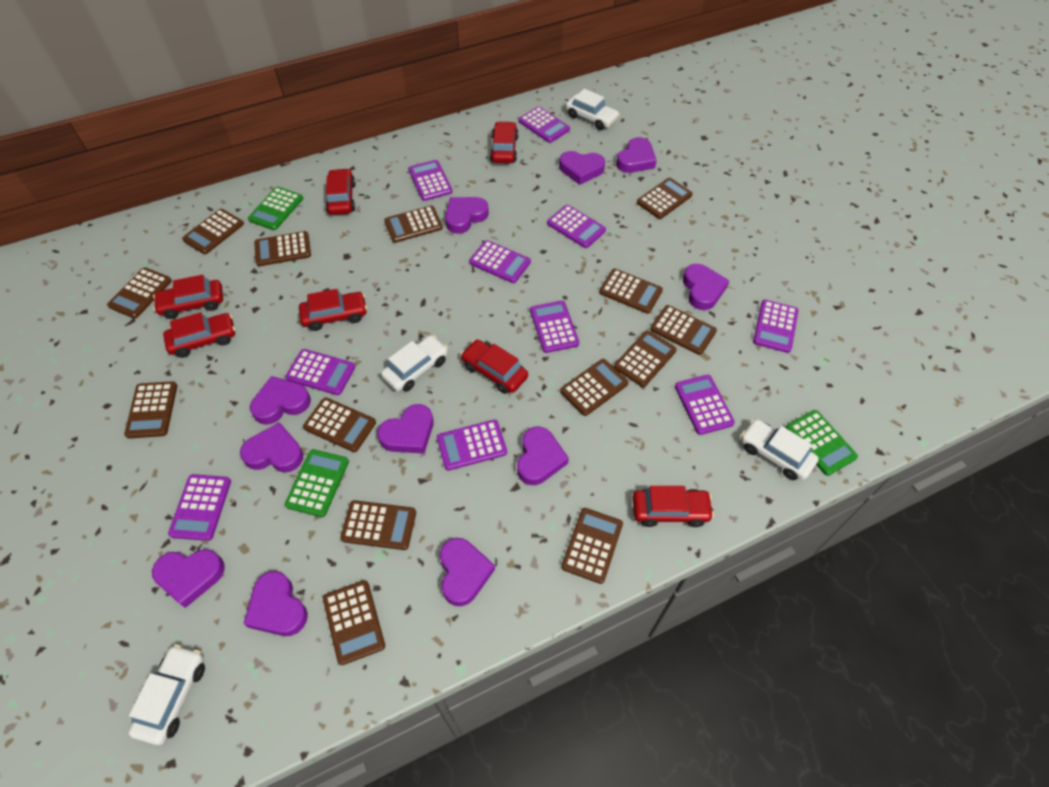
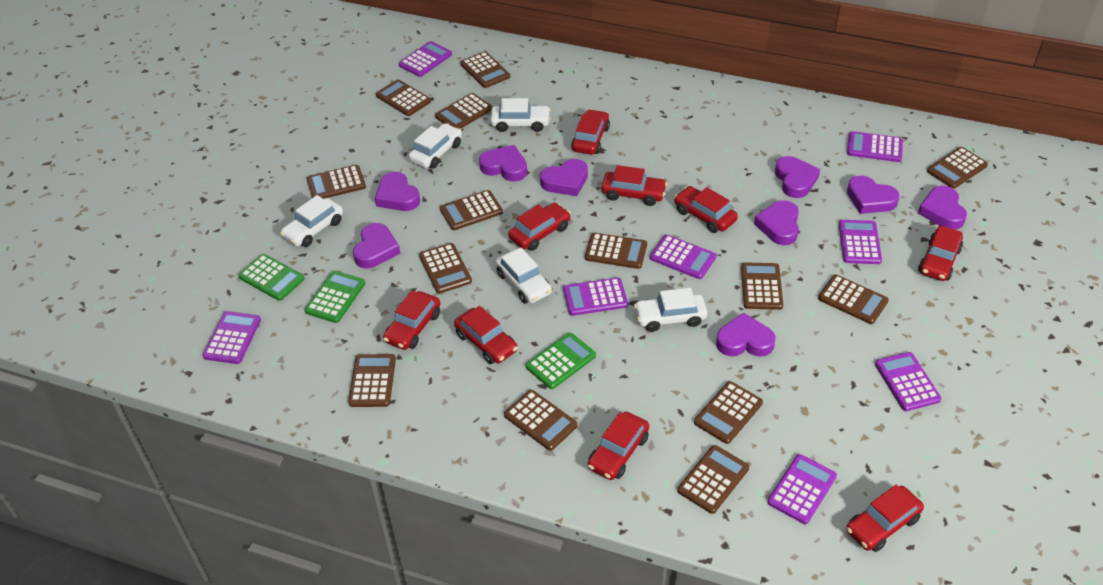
purple calculator: [168,474,231,541] [285,349,355,395] [408,160,452,201] [437,420,507,471] [469,240,531,283] [518,106,570,143] [530,301,579,353] [547,205,606,248] [675,375,735,435] [753,300,799,353] = 10 -> [203,311,261,364] [399,41,452,77] [563,277,628,316] [650,235,716,279] [767,454,837,524] [839,220,882,264] [847,131,903,162] [875,352,941,411] = 8
purple heart: [152,549,225,608] [240,422,303,472] [243,571,308,636] [250,376,311,425] [377,404,433,454] [440,538,495,606] [445,197,489,234] [517,427,569,485] [559,151,605,185] [616,137,657,173] [683,264,729,310] = 11 -> [353,223,400,268] [375,172,420,211] [479,145,527,181] [540,159,588,196] [716,313,776,357] [754,200,799,245] [775,156,820,198] [847,176,900,214] [918,186,967,230] = 9
red car: [153,275,223,319] [163,312,235,358] [299,289,367,331] [325,168,356,215] [461,340,528,394] [490,121,519,163] [633,486,714,527] = 7 -> [383,290,441,350] [454,306,518,364] [508,203,571,251] [571,109,610,155] [588,412,649,480] [601,165,667,206] [674,186,738,233] [846,485,924,552] [918,225,963,281] = 9
white car: [128,644,205,745] [381,335,448,392] [566,89,620,130] [741,419,819,480] = 4 -> [280,195,343,247] [409,123,462,169] [490,98,551,132] [496,248,552,303] [634,288,707,332] = 5

